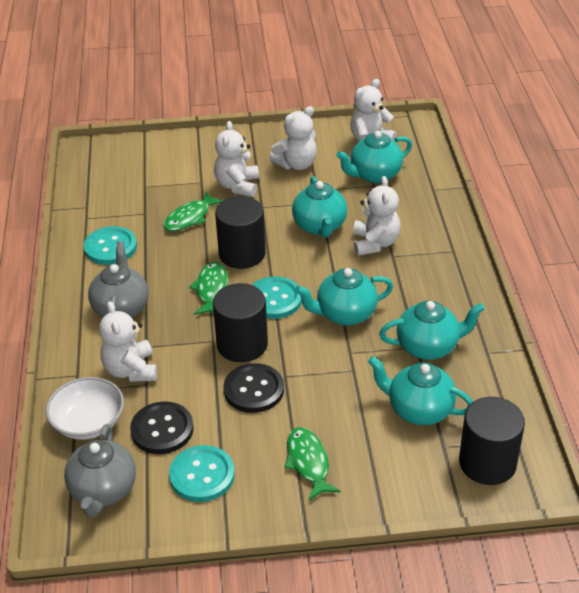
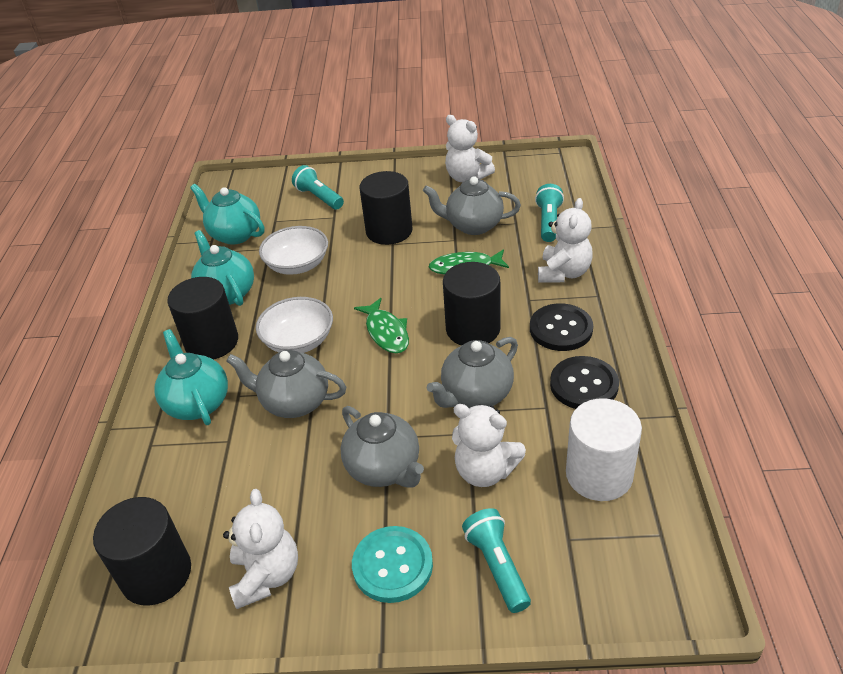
black cylinder: [213,283,268,362] [215,196,266,269] [459,397,525,485] = 3 -> [93,497,191,606] [167,277,238,360] [360,171,413,245] [443,262,501,345] = 4
green fish: [163,192,224,231] [189,262,228,315] [285,427,341,501] = 3 -> [354,298,409,353] [429,249,509,275] = 2
grey teapot: [64,424,136,517] [88,241,149,317] = 2 -> [226,350,346,418] [341,406,424,488] [423,176,521,235] [427,337,518,408] = 4
turquoise button: [84,226,137,265] [169,445,235,502] [252,276,302,319] = 3 -> [352,526,433,603] = 1
turquoise flashlight: none = 0 -> [292,165,344,210] [462,508,531,613] [535,184,564,242] = 3
turquoise teapot: [292,176,347,238] [295,268,393,326] [336,131,412,183] [368,356,473,425] [379,301,485,360] = 5 -> [154,329,228,425] [190,184,264,245] [191,230,254,306] = 3
white bowl: [46,377,124,440] = 1 -> [256,297,333,353] [259,226,328,275] = 2
white cylinder: none = 0 -> [566,398,642,501] = 1
white teddy bear: [99,301,157,382] [214,121,259,197] [269,106,317,170] [350,79,397,143] [353,176,401,256] = 5 -> [223,489,298,609] [445,115,495,182] [452,404,526,487] [538,198,593,282] = 4

